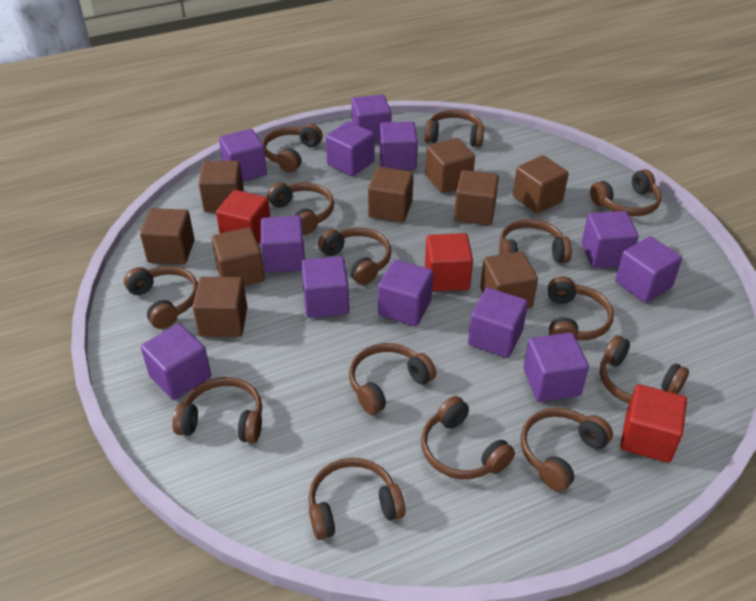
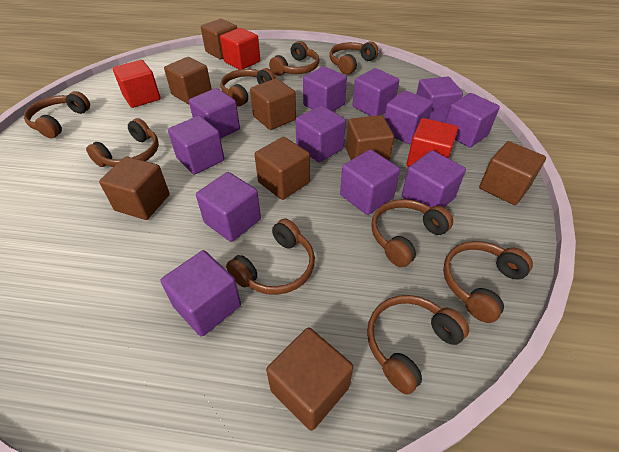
brown cube: [140,208,194,264] [193,277,247,337] [199,161,244,212] [211,227,265,286] [368,167,413,223] [425,138,475,193] [454,170,499,225] [480,251,538,309] [513,155,569,214] = 9 -> [99,156,170,220] [164,57,212,104] [201,19,237,59] [250,78,296,130] [254,137,310,200] [266,327,353,431] [346,115,394,161] [479,141,546,205] = 8
brown headphones: [124,266,198,329] [172,377,262,443] [262,124,323,172] [267,182,334,235] [308,458,405,540] [318,228,391,285] [349,343,436,415] [421,396,515,479] [424,110,484,147] [499,219,572,263] [521,408,613,492] [548,276,614,340] [590,169,662,216] [600,335,689,404] = 14 -> [24,91,90,138] [86,118,159,167] [220,68,276,106] [226,219,315,295] [269,41,320,76] [329,41,379,75] [367,295,469,394] [371,199,453,267] [443,241,533,323] = 9

